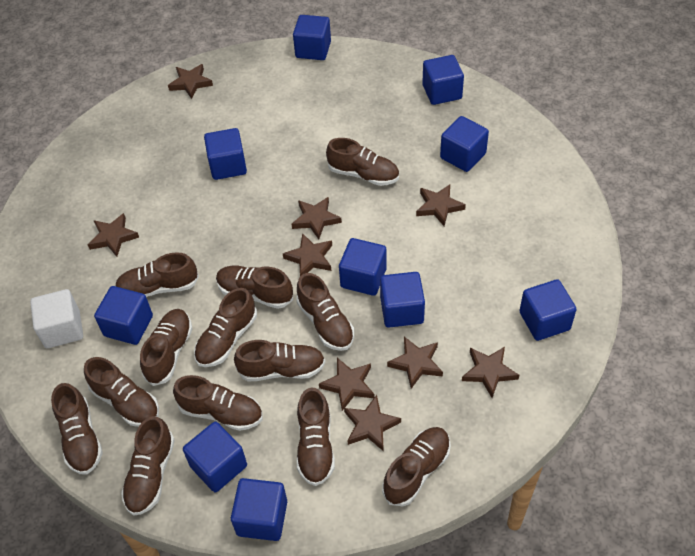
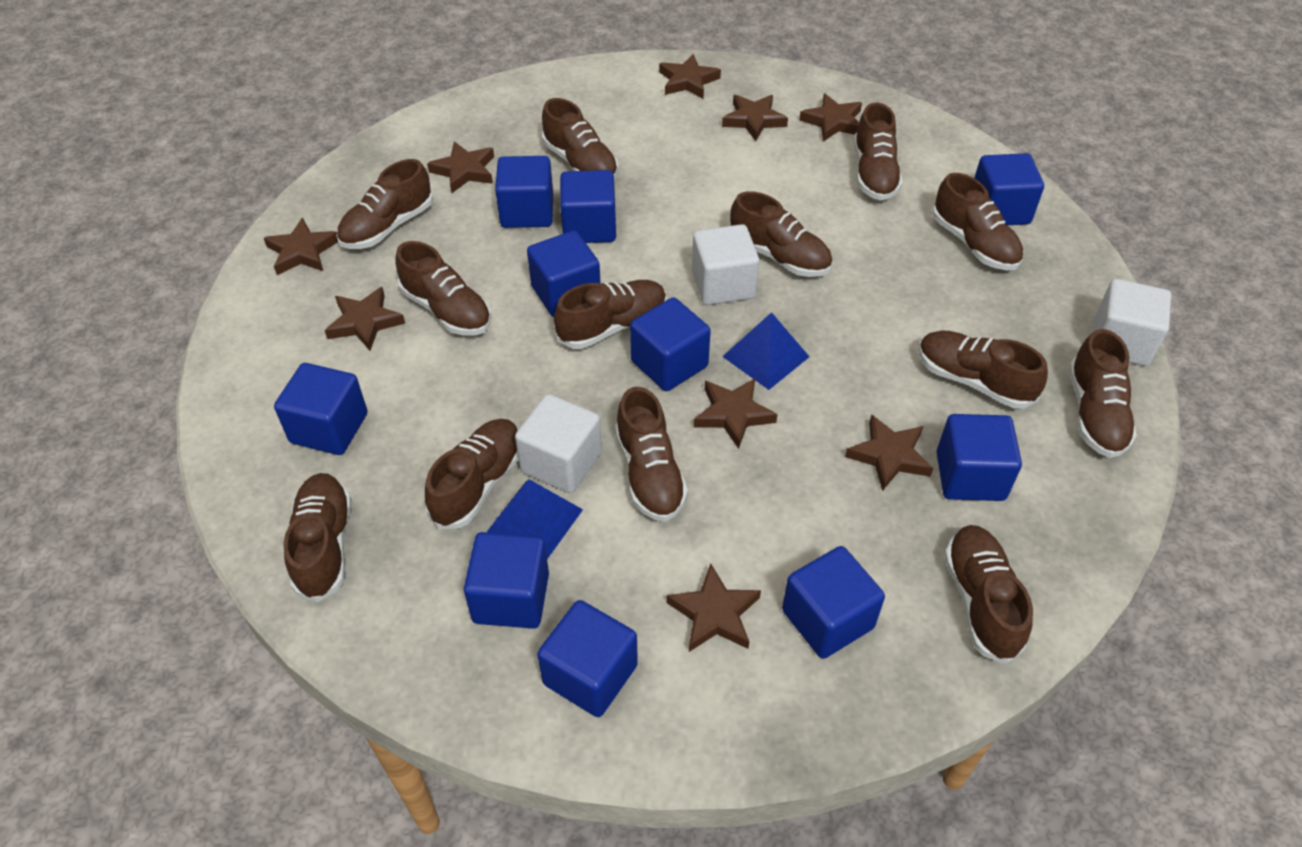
blue pyramid: none = 0 -> [487,479,583,559] [722,312,810,390] = 2
white cube: [30,289,83,348] = 1 -> [515,394,602,493] [692,224,760,305] [1093,279,1171,366] = 3

